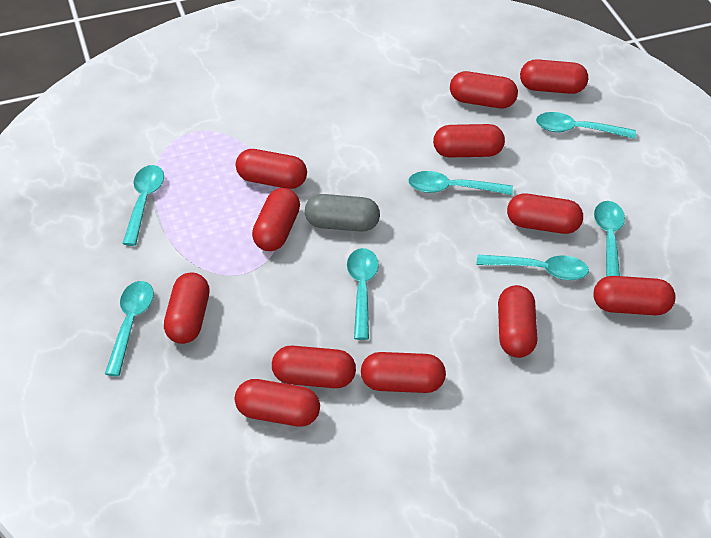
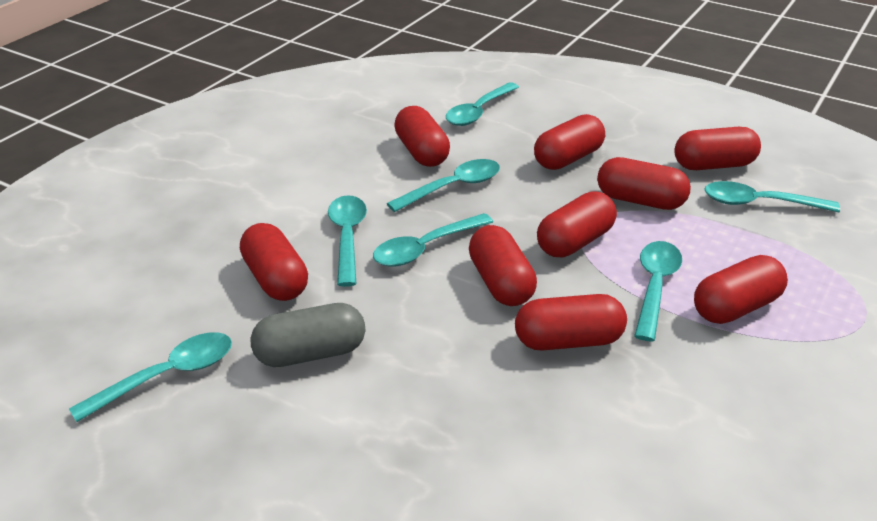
red capsule: [164,272,210,344] [235,379,320,427] [236,149,307,189] [252,188,300,251] [272,346,356,388] [361,352,446,393] [433,124,505,158] [450,71,518,108] [498,285,538,358] [507,194,583,234] [520,59,588,94] [594,276,675,315] = 12 -> [240,223,308,301] [394,106,450,167] [469,225,537,306] [515,294,627,351] [534,114,605,170] [537,191,617,257] [597,157,691,210] [674,127,761,170] [694,255,788,324] = 9

